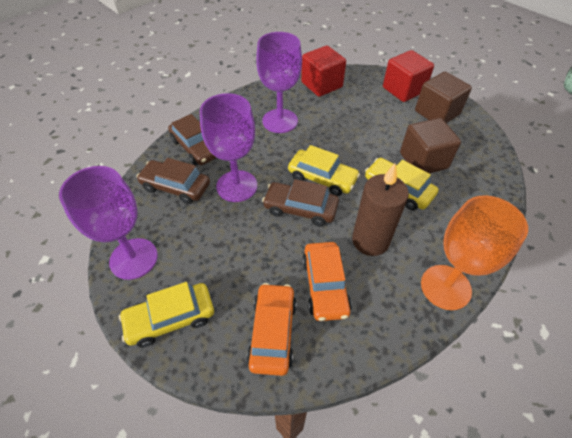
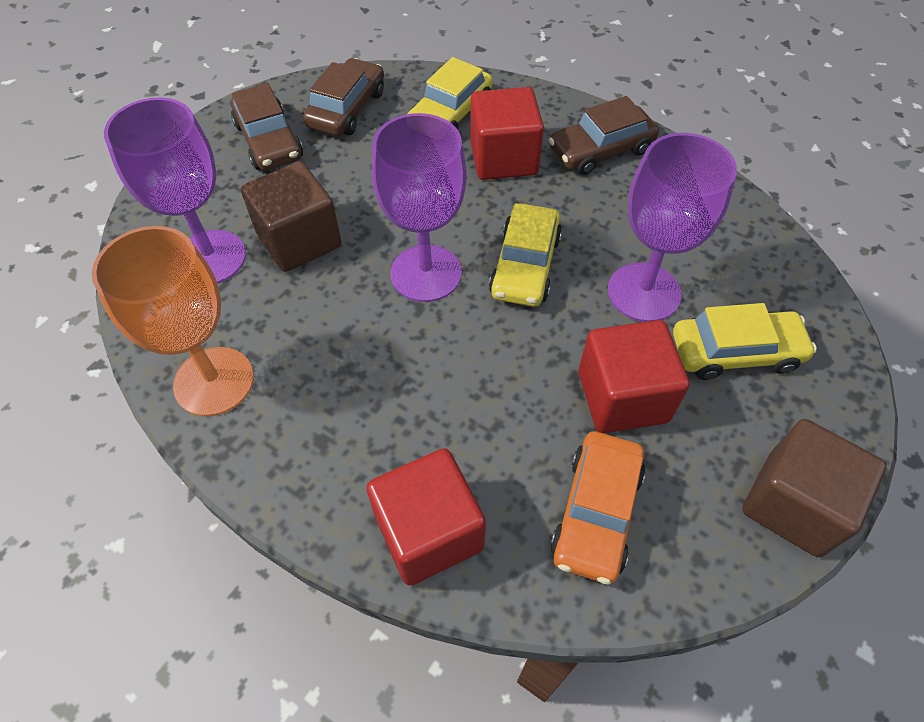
brown candle: [352,163,409,256] = 1 -> none = 0
orange car: [247,283,297,376] [302,242,352,321] = 2 -> [550,431,646,584] = 1
red cube: [301,46,346,97] [383,50,434,102] = 2 -> [366,448,486,586] [470,87,544,180] [578,320,690,433] = 3

